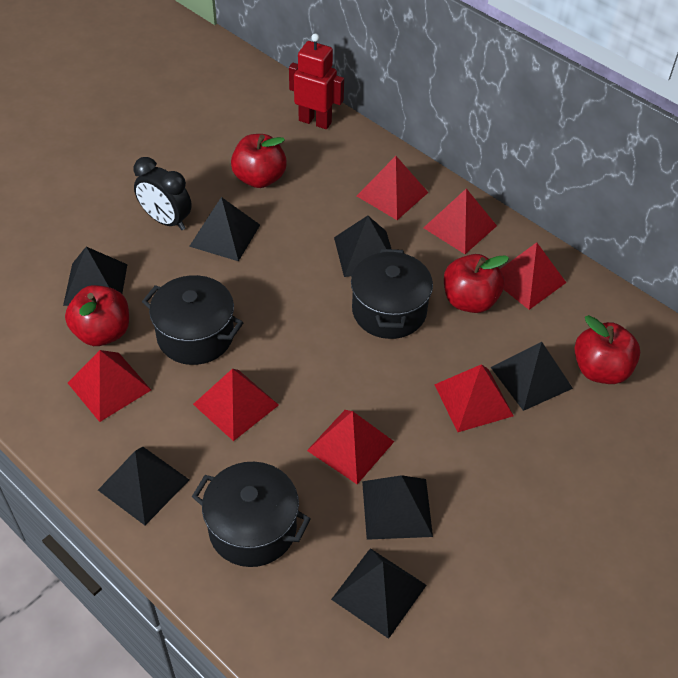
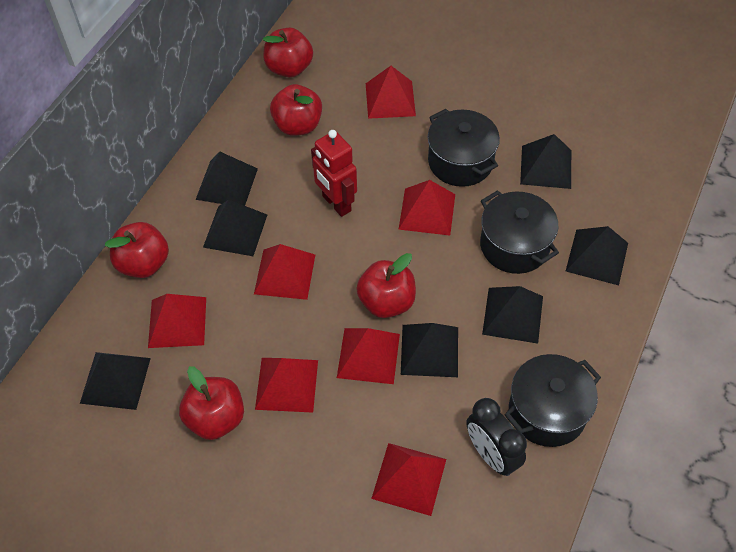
red apple: [65,285,129,346] [231,134,287,188] [444,254,509,313] [574,315,640,384] = 4 -> [105,222,169,278] [179,366,244,440] [263,28,313,77] [270,84,322,136] [356,253,416,318] = 5

